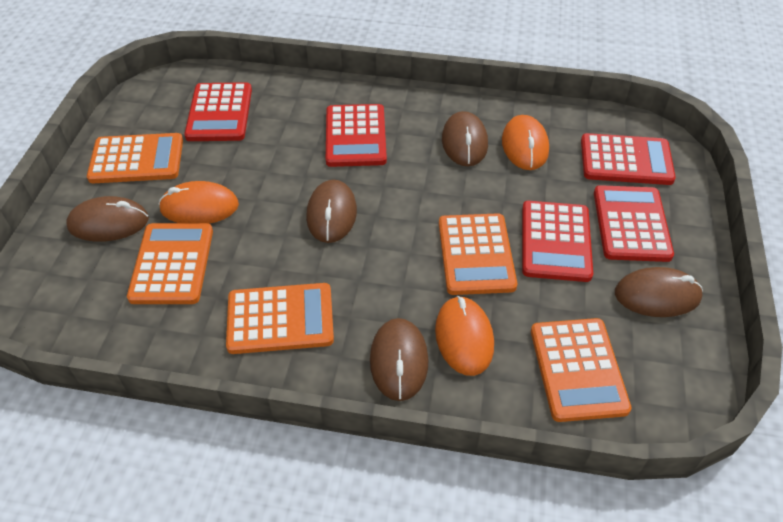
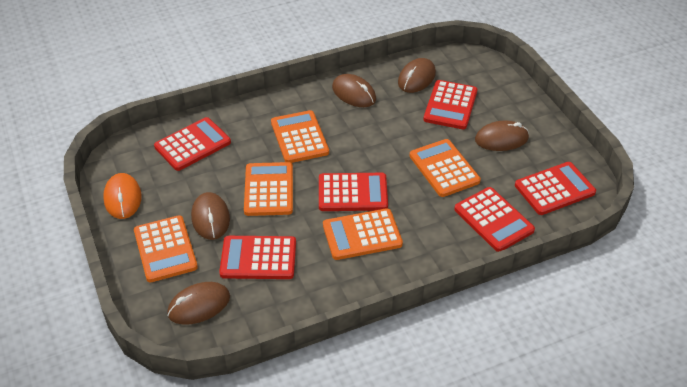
orange mouse: [159,181,239,224] [435,296,494,376] [502,115,549,170] = 3 -> [103,173,142,219] = 1
red calculator: [184,82,252,141] [326,104,387,167] [522,201,593,282] [581,133,676,185] [594,185,674,262] = 5 -> [154,117,231,171] [219,236,296,279] [319,173,388,211] [423,80,478,129] [454,187,535,252] [515,162,596,215] = 6

